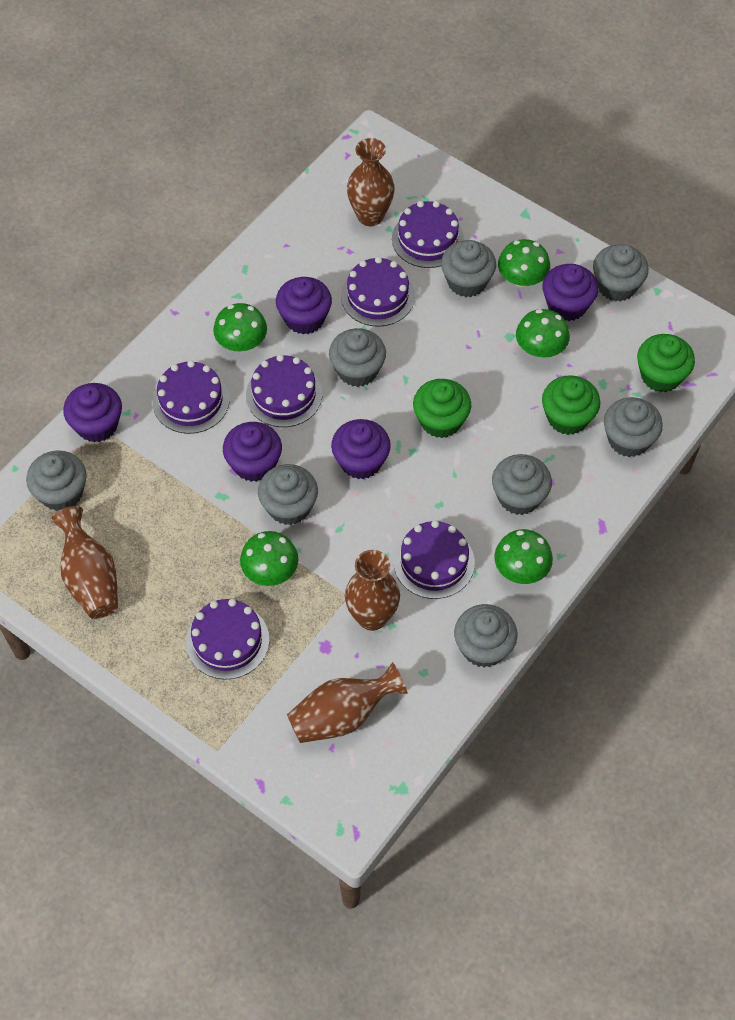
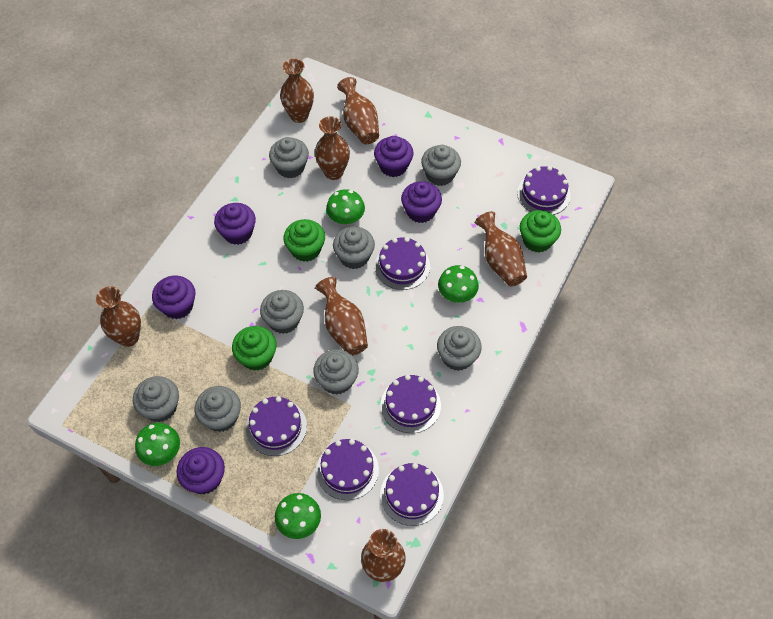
brown vase: [51,506,118,619] [287,662,408,743] [345,550,400,631] [347,138,395,226] = 4 -> [96,286,141,347] [280,59,314,123] [315,116,350,180] [315,277,368,356] [337,77,379,144] [361,529,406,582] [475,211,527,287] = 7
green mushroom: [213,303,267,352] [240,531,298,586] [494,529,553,584] [498,239,550,287] [516,309,570,358] = 5 -> [135,423,180,466] [275,493,321,539] [326,189,365,224] [438,265,479,303] = 4

